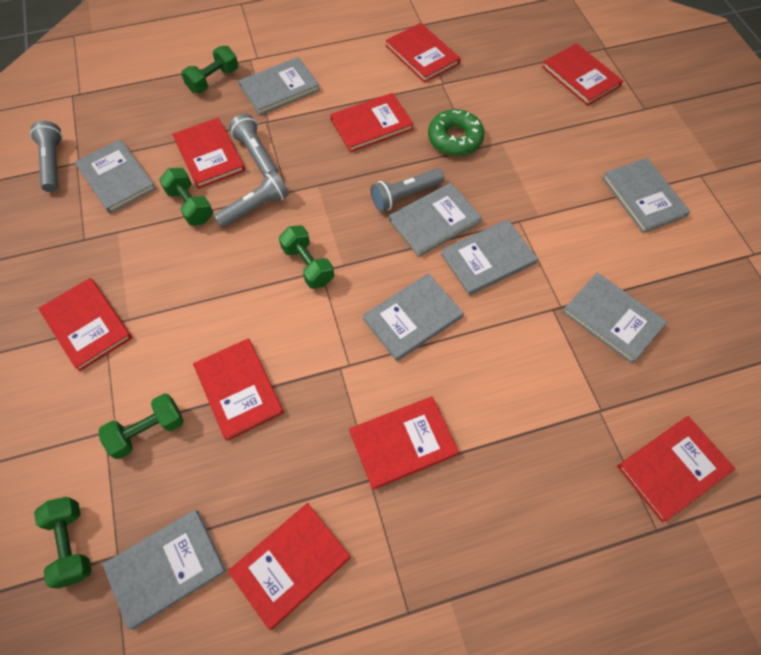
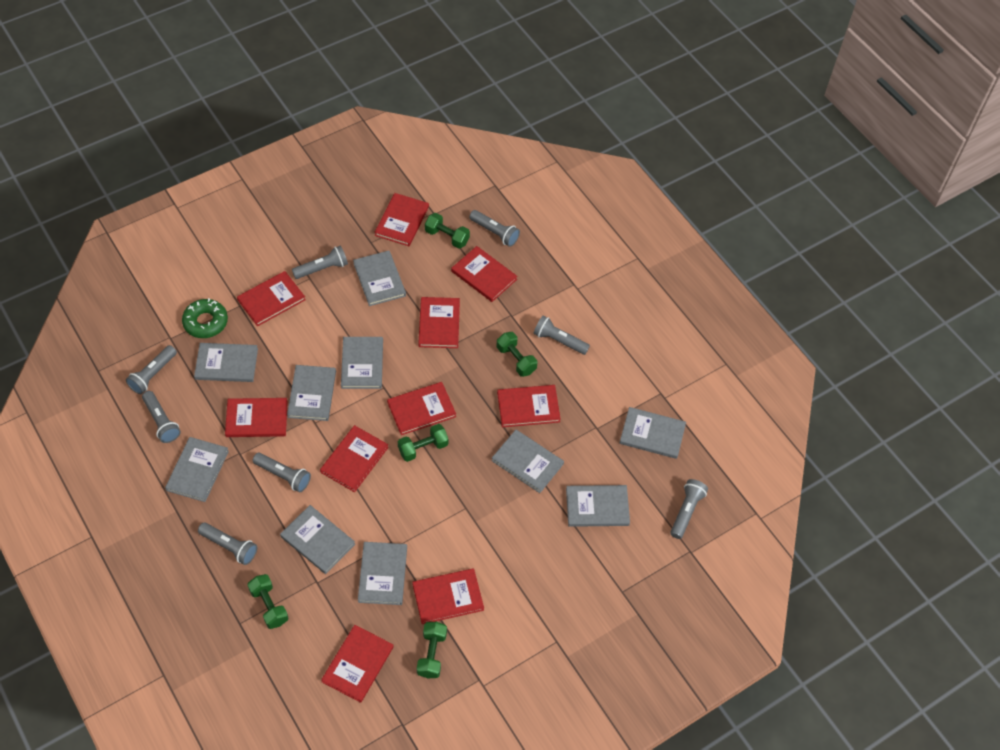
grey book: [75,139,156,213] [103,510,226,630] [239,57,320,115] [363,273,463,361] [389,183,482,257] [441,219,538,295] [562,273,667,364] [602,158,690,233] = 8 -> [165,437,229,502] [194,343,258,382] [280,505,355,574] [287,365,336,421] [341,337,383,389] [353,251,406,306] [358,542,407,605] [491,430,564,493] [566,485,630,527] [619,407,686,459] = 10
grey flashlight: [30,121,63,192] [214,171,289,228] [229,114,278,177] [371,168,444,212] = 4 -> [126,345,177,394] [142,391,181,443] [198,523,257,565] [253,453,311,493] [292,245,348,279] [469,210,520,247] [534,316,590,355] [670,479,708,539] = 8
red book: [38,278,132,372] [172,118,245,189] [193,339,284,441] [228,503,350,630] [330,93,414,153] [349,396,459,490] [386,23,461,83] [542,43,623,106] [617,416,735,522] = 9 -> [225,398,288,437] [237,271,306,326] [320,425,389,492] [321,625,394,703] [374,193,429,246] [387,382,456,435] [412,568,484,624] [418,297,460,348] [451,246,517,302] [497,385,561,427] = 10

